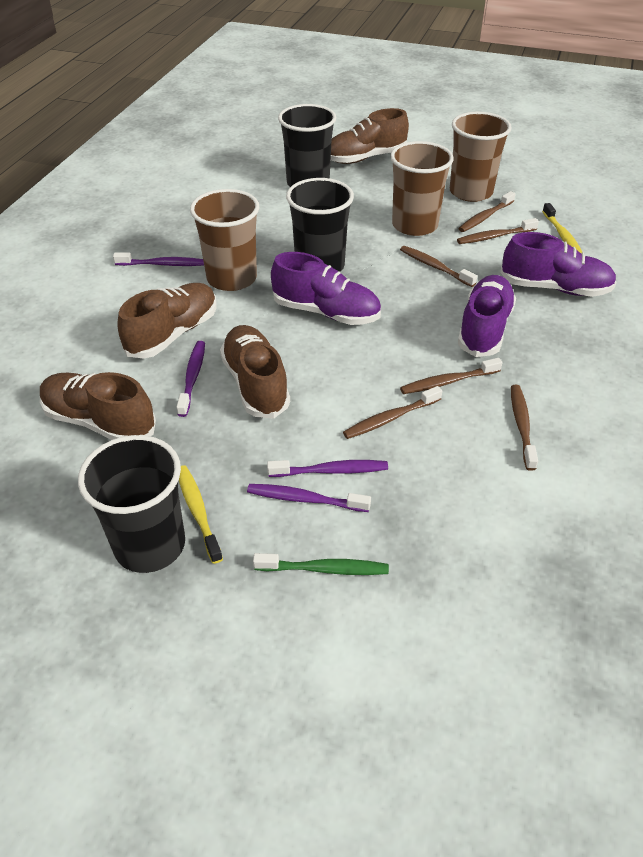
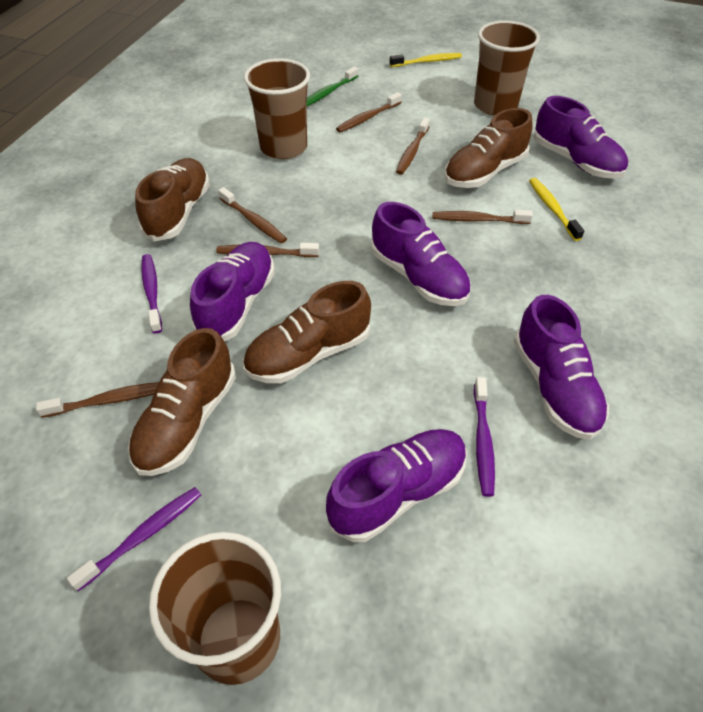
black cup: [78,435,185,573] [278,104,336,187] [286,178,354,272] = 3 -> none = 0
purple shoe: [271,252,381,325] [458,275,516,357] [500,232,617,297] = 3 -> [190,242,275,341] [326,429,467,542] [371,202,471,306] [514,295,609,440] [533,96,628,179] = 5
purple toothbrush: [113,253,204,266] [177,341,205,417] [247,484,371,512] [267,460,388,477] = 4 -> [67,487,201,591] [141,254,162,333] [474,377,495,497] = 3

